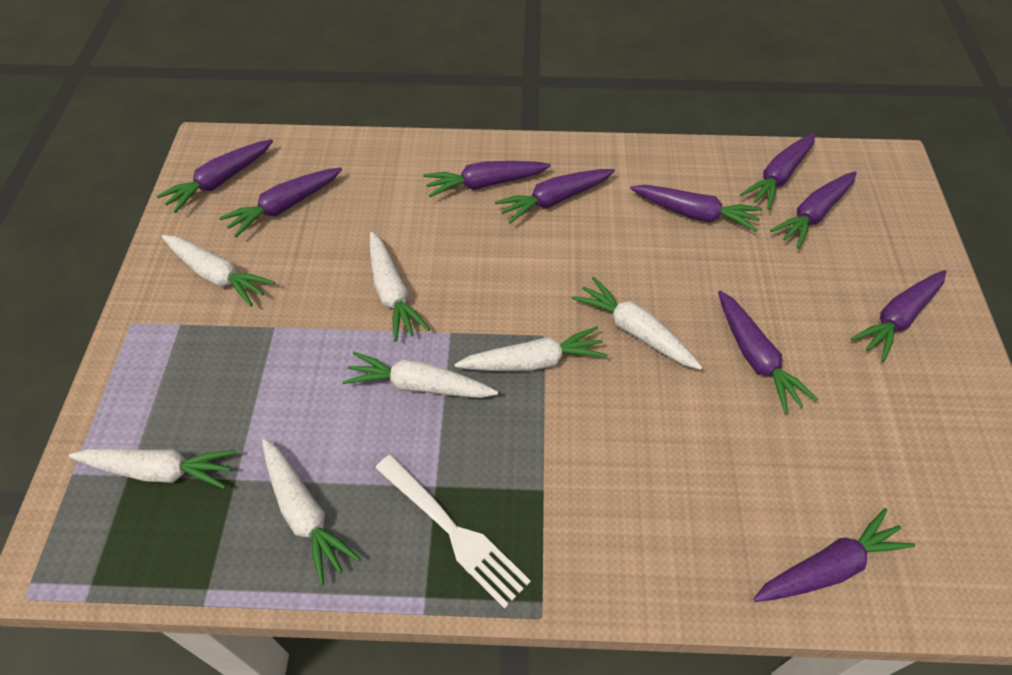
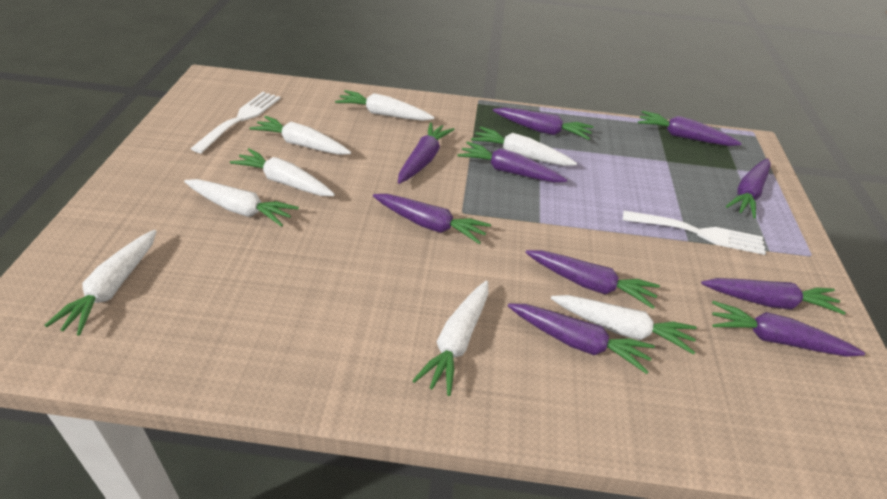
white carrot: [69,449,236,489] [162,235,275,307] [262,439,361,585] [343,352,498,398] [369,232,430,342] [454,327,607,371] [572,277,703,370] = 7 -> [45,230,156,336] [184,179,299,227] [230,148,335,196] [249,116,351,155] [335,90,434,121] [412,281,488,396] [471,126,577,166] [551,295,697,355] = 8
white fork: [375,454,531,609] = 1 -> [191,92,281,153] [623,211,766,255] = 2

